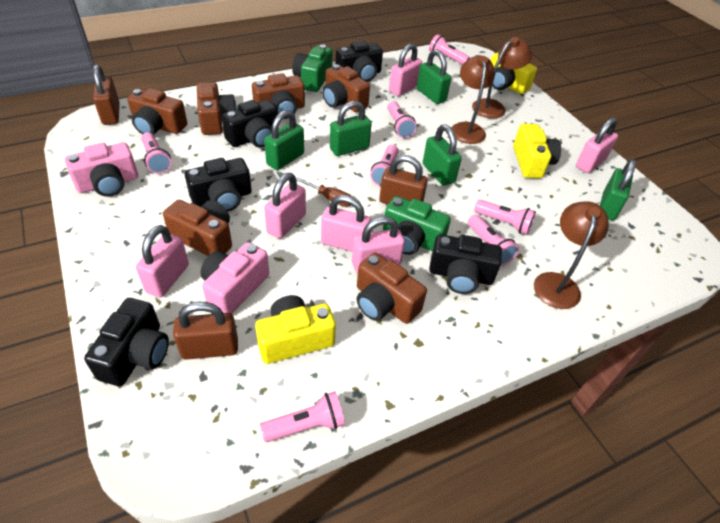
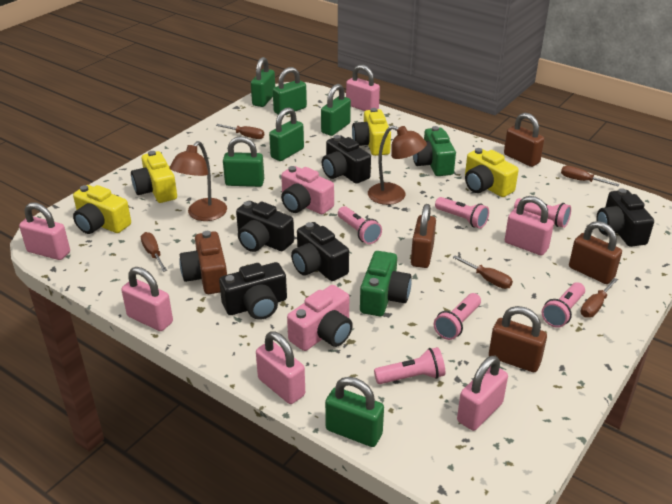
brown camera: [127,88,187,135] [163,200,232,256] [197,82,237,135] [252,73,305,119] [322,64,370,112] [357,253,427,324] = 6 -> [179,231,227,294] = 1
brown lamp: [451,55,495,144] [472,37,532,119] [534,201,609,309] = 3 -> [169,141,227,221] [368,125,427,205] = 2
brown padlock: [93,64,120,125] [173,302,238,360] [379,155,428,204] = 3 -> [411,204,436,268] [489,306,547,372] [504,113,544,167] [569,221,622,284] = 4
brown screwdriver: [296,177,352,207] = 1 -> [141,232,167,272] [216,124,264,139] [453,255,513,289] [561,166,619,186] [581,278,618,318] = 5
green padlock: [264,110,304,170] [330,101,372,156] [417,49,451,104] [423,124,462,186] [600,159,636,220] = 5 -> [223,136,264,187] [251,57,275,107] [269,107,304,161] [273,67,307,115] [321,84,351,136] [325,377,384,447] = 6
pink flashlight: [141,132,171,174] [260,391,345,442] [370,145,399,186] [387,101,417,138] [429,34,470,65] [468,215,519,265] [474,200,536,235] = 7 -> [338,206,382,244] [374,347,445,384] [434,293,481,340] [435,197,489,228] [514,198,571,228] [542,282,585,328] = 6
yellow camera: [255,295,336,364] [491,50,537,94] [513,124,561,178] = 3 -> [73,185,131,234] [131,151,177,203] [352,108,391,156] [465,148,519,197] = 4

